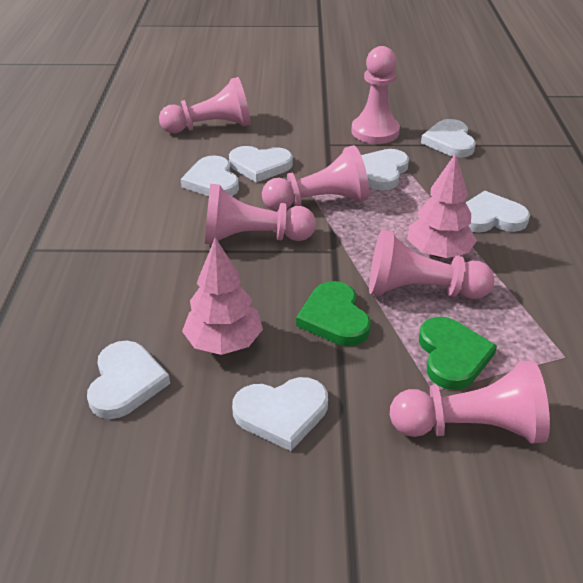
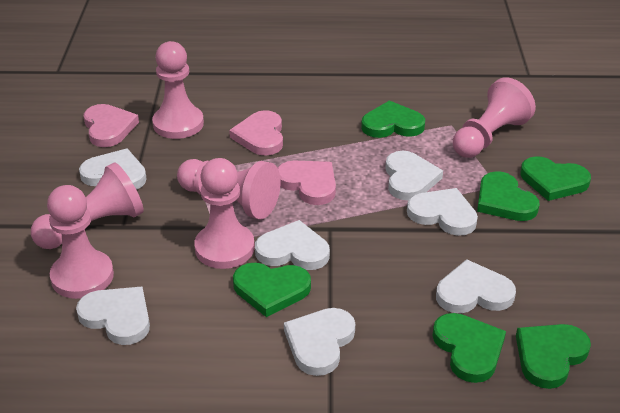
green heart: [296,281,371,346] [419,317,497,390] = 2 -> [233,263,311,317] [361,101,425,138] [432,313,506,383] [477,171,540,221] [516,324,591,389] [520,156,591,201] = 6
pink heart: none = 0 -> [83,104,139,147] [229,110,283,156] [277,161,336,205] = 3
pink tree: [182,238,263,355] [407,153,477,258] = 2 -> none = 0

